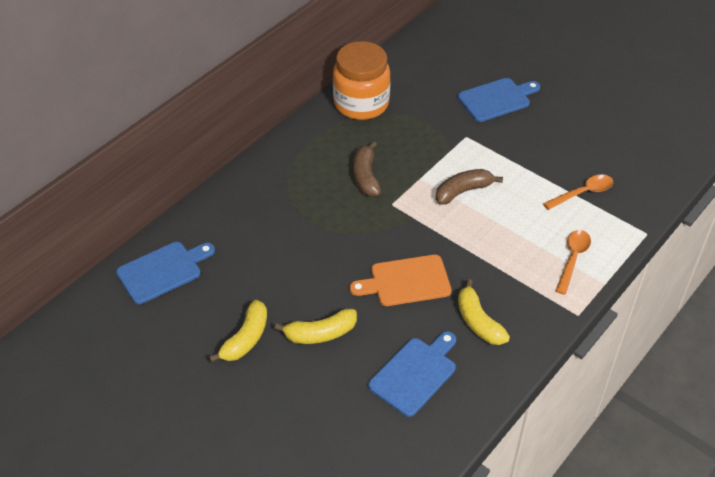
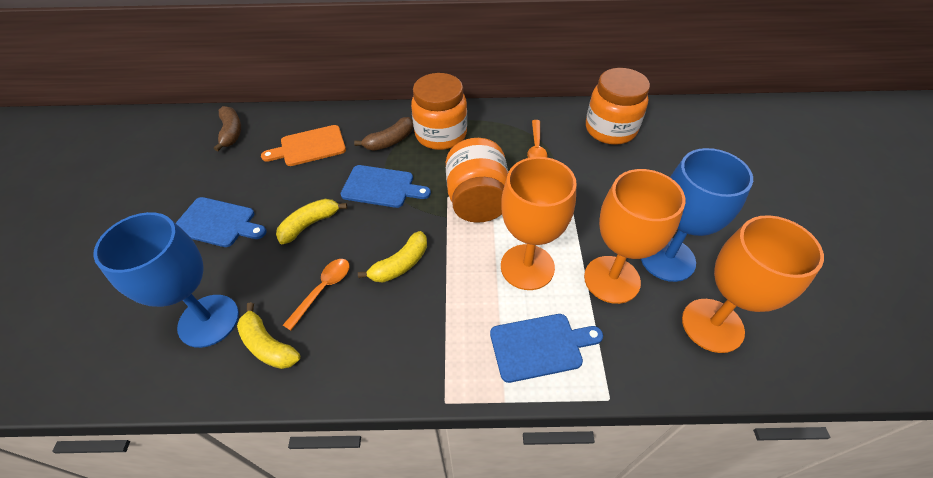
blue goblet: none = 0 -> [93,212,239,348] [641,148,753,282] = 2
orange goblet: none = 0 -> [501,157,577,290] [584,169,686,304] [682,215,824,353] = 3
orange jar: [333,41,391,120] = 1 -> [411,73,467,150] [446,138,508,223] [586,68,650,145] = 3

